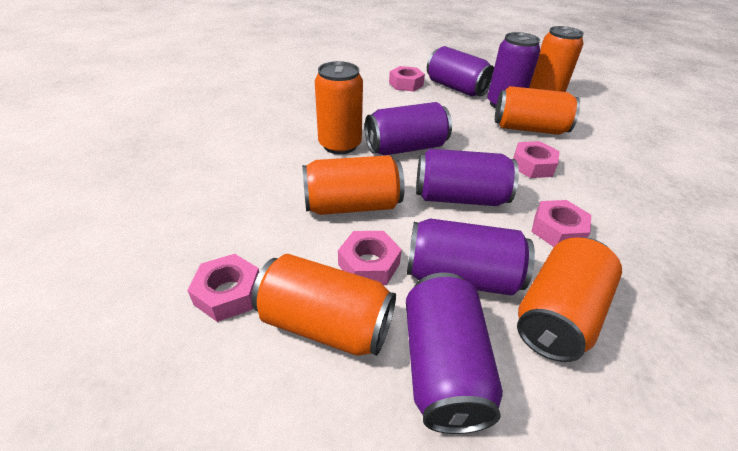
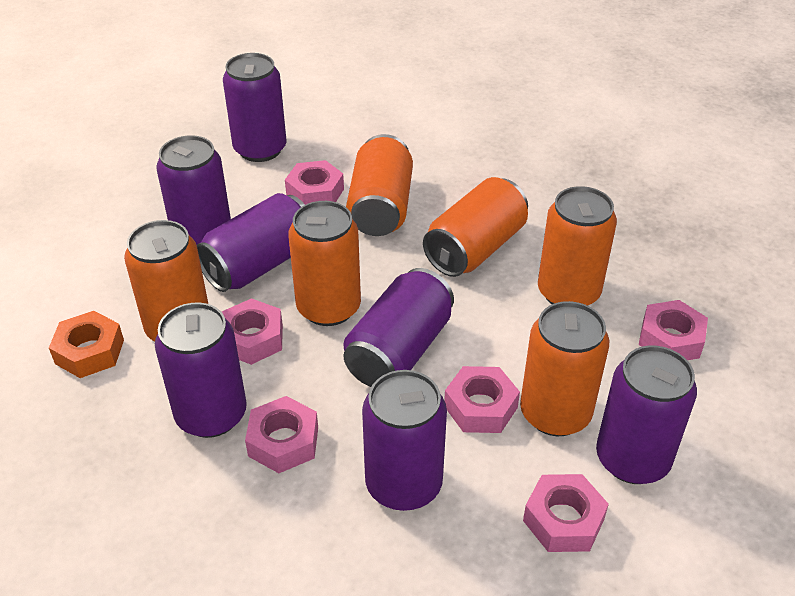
orange nut: none = 0 -> [49,311,124,378] = 1
pink nut: [187,254,259,322] [338,231,402,285] [389,66,425,91] [513,141,560,178] [531,200,591,247] = 5 -> [222,298,283,365] [245,396,318,473] [285,160,344,205] [444,366,520,433] [523,474,609,552] [639,300,708,360] = 6
purple can: [365,102,452,156] [406,273,503,434] [407,218,535,296] [416,149,519,206] [427,46,494,96] [487,32,540,109] = 6 -> [155,303,247,438] [156,135,231,245] [197,193,305,292] [223,53,286,162] [343,268,454,387] [362,370,447,511] [596,345,697,484] = 7

